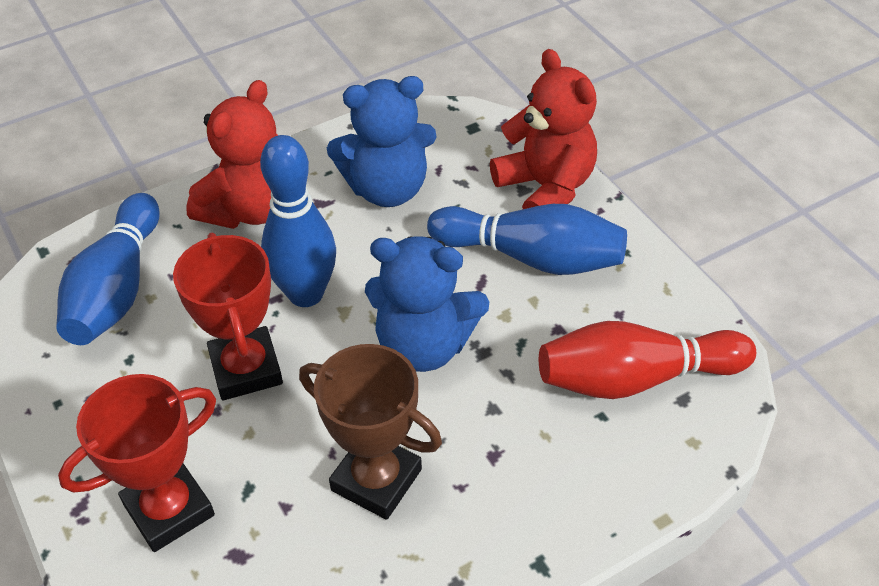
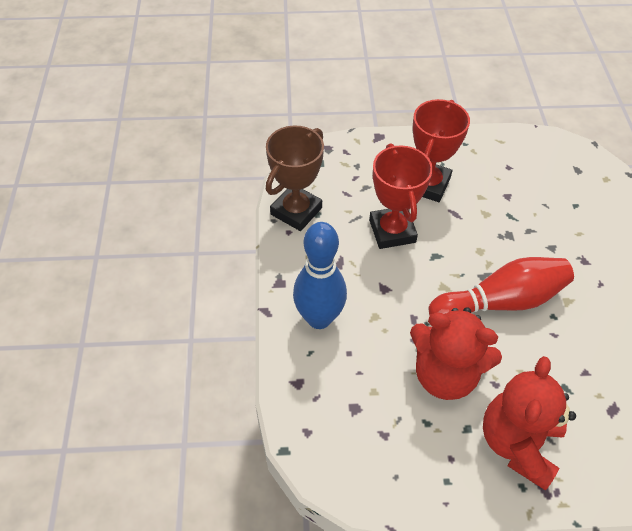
blue bowling pin: [56,193,160,345] [260,135,336,307] [427,204,627,275] = 3 -> [293,222,347,329] = 1
blue teddy bear: [327,76,437,207] [365,236,489,372] = 2 -> none = 0

